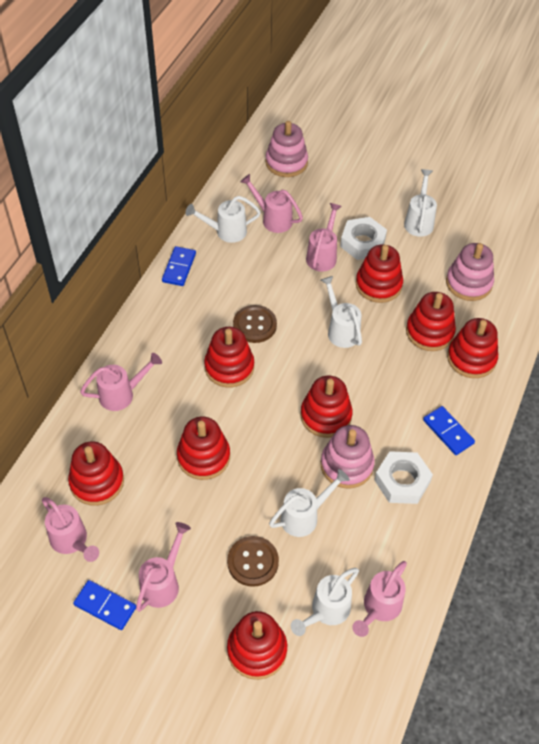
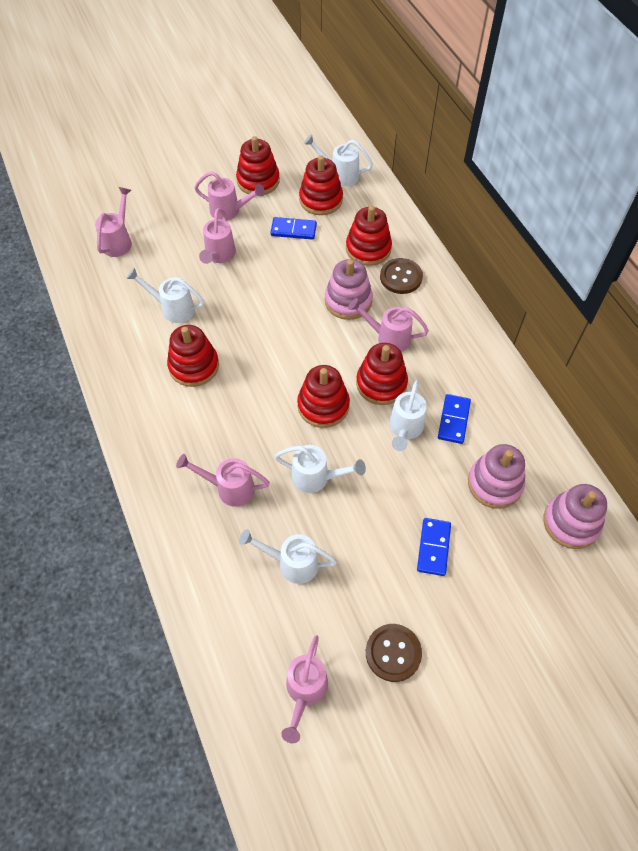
red stacking toy: [68,441,124,506] [177,417,230,480] [204,327,254,388] [227,611,287,680] [300,376,353,438] [356,244,403,303] [406,292,456,351] [447,318,498,378] = 8 -> [167,325,219,387] [236,136,280,196] [297,365,350,428] [299,155,343,215] [346,206,392,266] [356,343,408,405] = 6
white nut: [340,217,387,260] [374,451,433,504] = 2 -> none = 0

